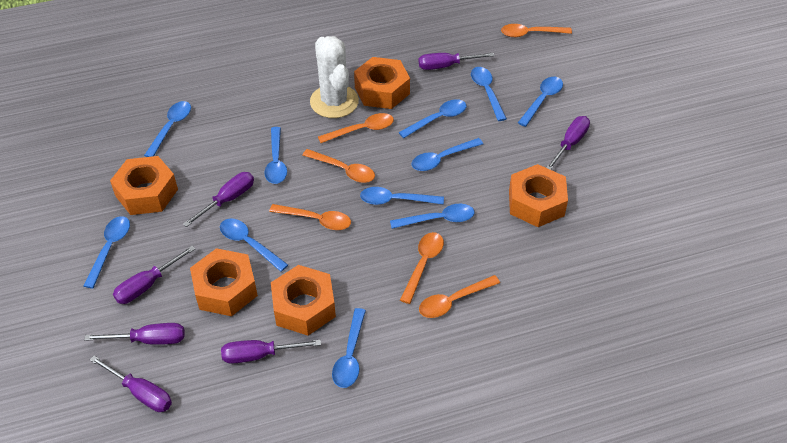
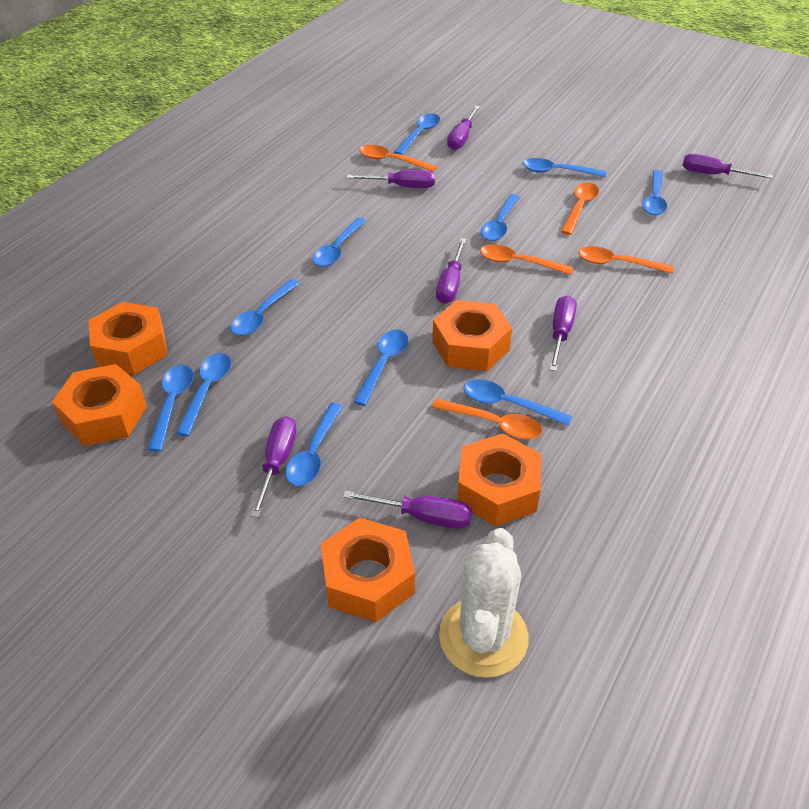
orange spoon: [269,204,351,230] [302,149,375,183] [318,113,394,143] [400,232,444,304] [419,275,500,318] [501,24,572,37] = 6 -> [359,145,437,172] [432,398,542,440] [480,244,573,275] [561,182,599,235] [578,246,674,274] = 5

